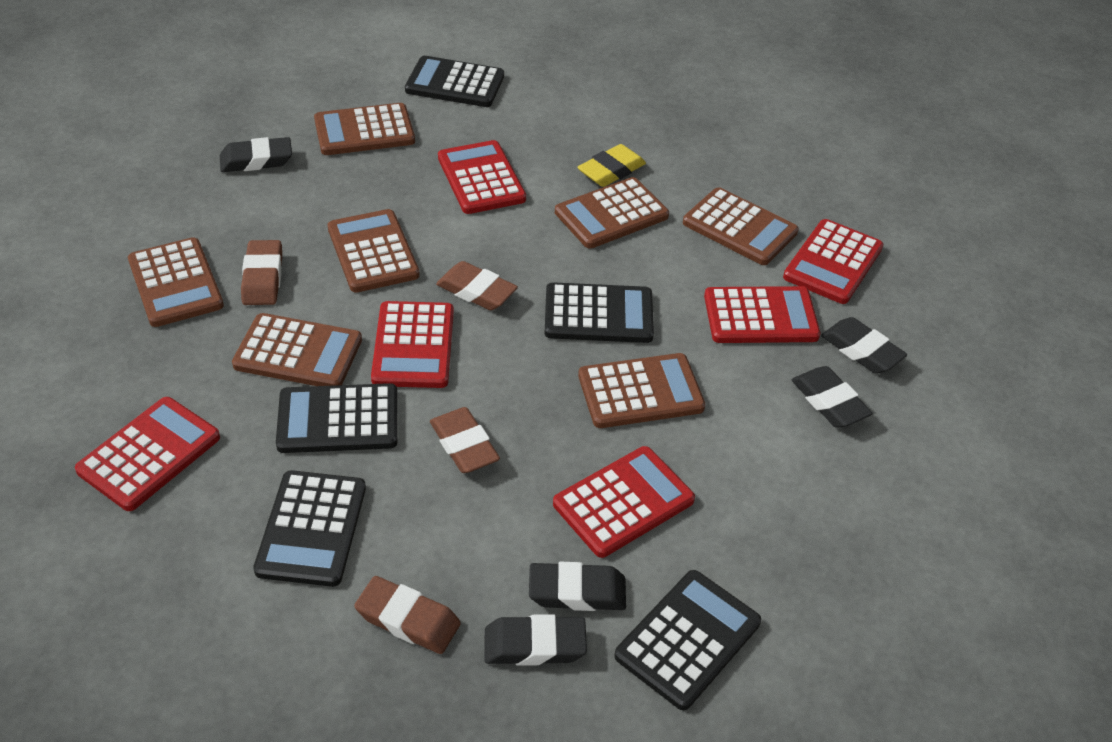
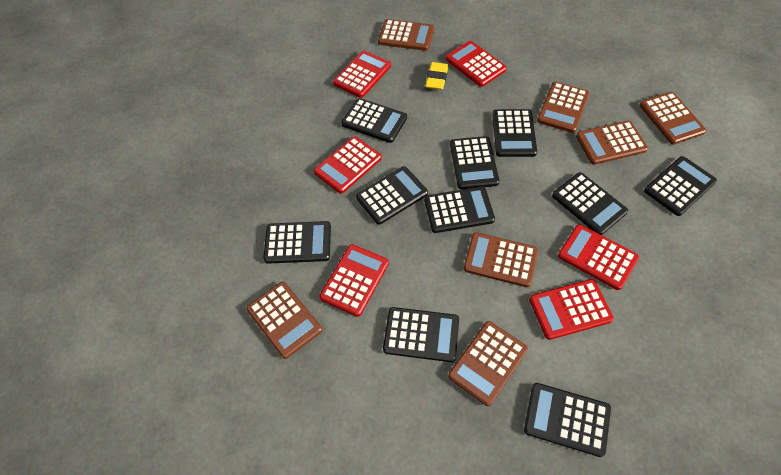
black calculator: [253,470,366,587] [276,383,397,453] [405,56,504,107] [544,282,654,343] [614,570,761,710] = 5 -> [263,221,331,264] [342,98,407,143] [356,166,428,224] [383,307,459,362] [424,186,495,233] [450,136,499,189] [492,109,537,157] [524,383,611,457] [552,172,628,235] [644,156,717,216] = 10
black eraser: [220,137,292,172] [484,614,587,666] [529,562,626,611] [792,366,873,428] [821,317,907,373] = 5 -> none = 0
brown eraser: [241,240,282,305] [354,576,461,654] [430,407,500,473] [436,261,518,310] = 4 -> none = 0

